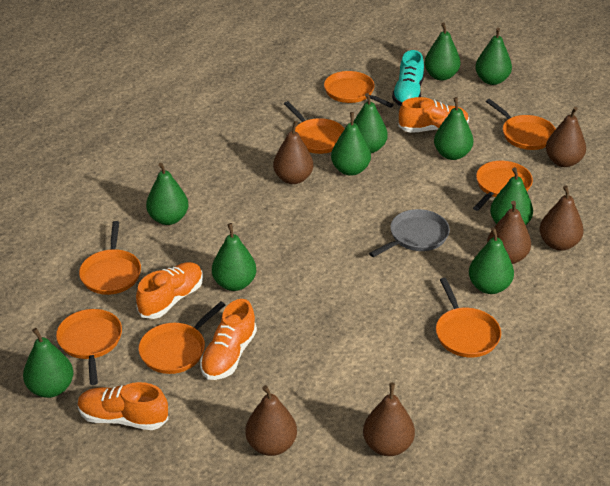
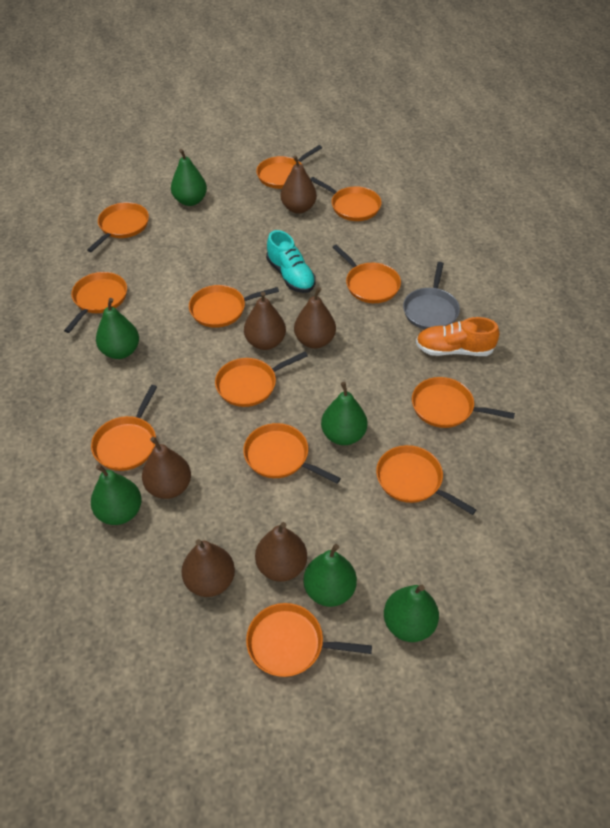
green pear: [23,328,73,398] [146,163,189,225] [212,223,256,291] [331,112,371,176] [353,93,388,153] [424,22,460,80] [434,97,474,160] [469,227,514,294] [475,28,512,85] [490,167,533,225] = 10 -> [91,464,142,525] [96,298,139,359] [171,149,207,206] [303,544,357,607] [321,382,367,445] [384,585,439,642] = 6
orange pan: [56,309,122,385] [79,221,141,295] [139,301,225,374] [284,101,345,154] [324,71,394,108] [436,278,501,358] [473,161,533,211] [486,99,556,150] = 8 -> [64,272,127,333] [87,202,149,252] [91,385,157,471] [189,285,279,328] [215,352,308,407] [243,423,341,484] [246,603,372,677] [256,145,322,189] [311,177,381,221] [332,245,401,303] [376,445,477,515] [412,377,515,428] = 12
orange shoe: [78,382,169,430] [136,262,203,319] [200,299,257,380] [399,97,469,133] = 4 -> [416,317,499,356] = 1

